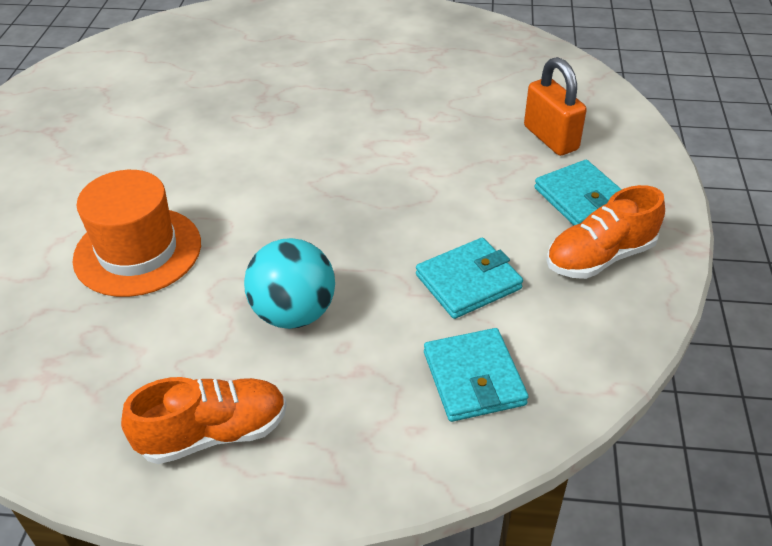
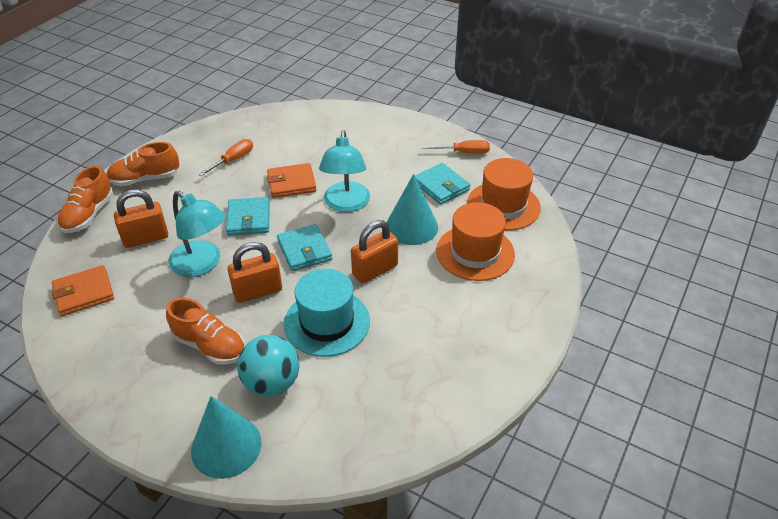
orange hat: [73,170,201,297] = 1 -> [436,202,515,281] [467,158,541,231] = 2
orange padlock: [524,57,587,156] = 1 -> [114,190,168,248] [228,242,282,303] [351,220,398,284] = 3
orange screwdriver: none = 0 -> [198,139,253,176] [423,140,490,154] = 2
orange shoe: [121,377,287,464] [546,185,665,279] = 2 -> [57,166,113,233] [107,142,180,186] [166,298,245,365] = 3
orange wallet: none = 0 -> [52,265,114,316] [267,163,317,198] = 2
turquoise cone: none = 0 -> [191,396,262,479] [386,174,438,245] = 2
turquoise hat: none = 0 -> [284,269,370,357] = 1
turquoise lamp: none = 0 -> [168,191,226,277] [319,130,370,212] = 2

